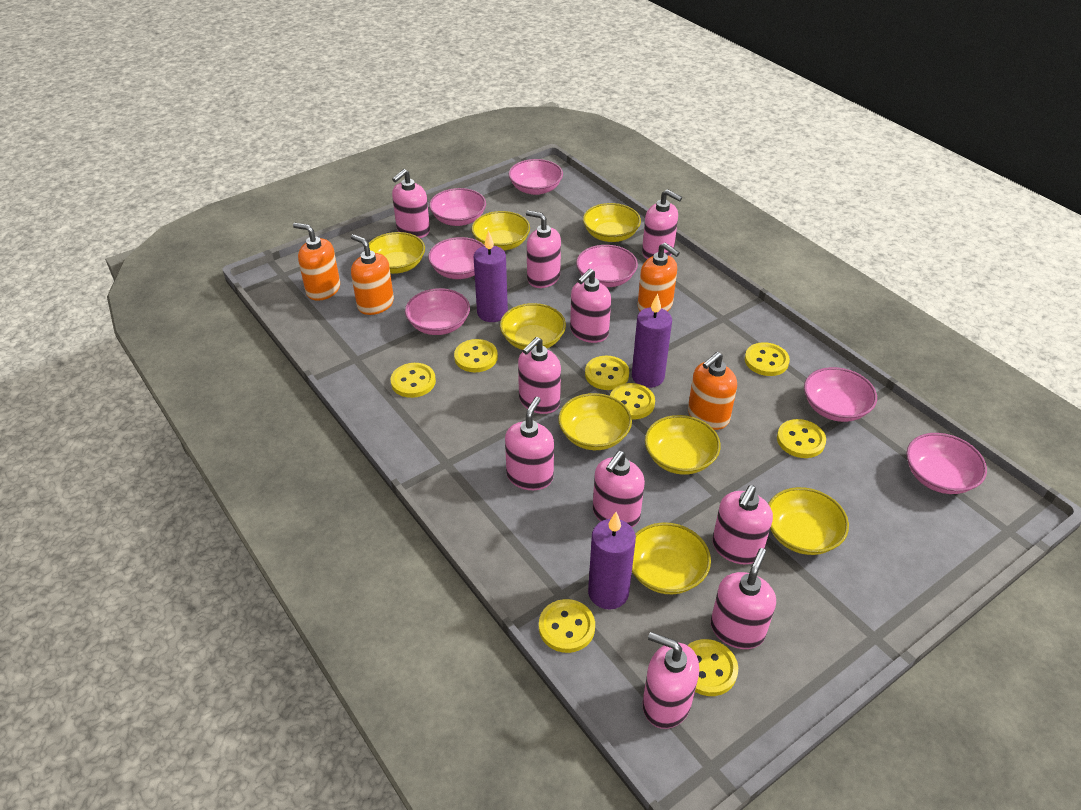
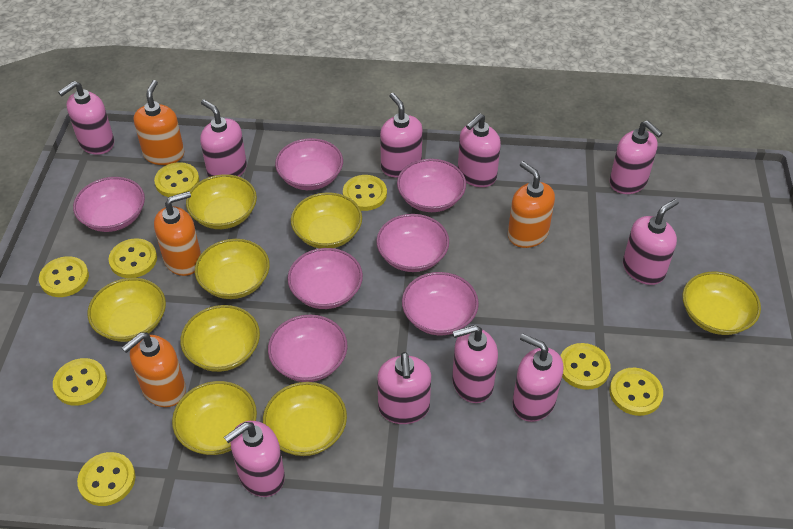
purple candle: [474,231,508,322] [588,512,636,610] [632,294,672,388] = 3 -> none = 0

